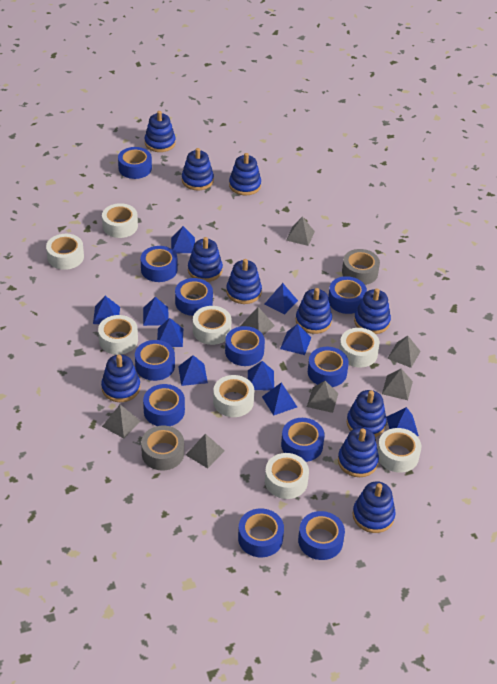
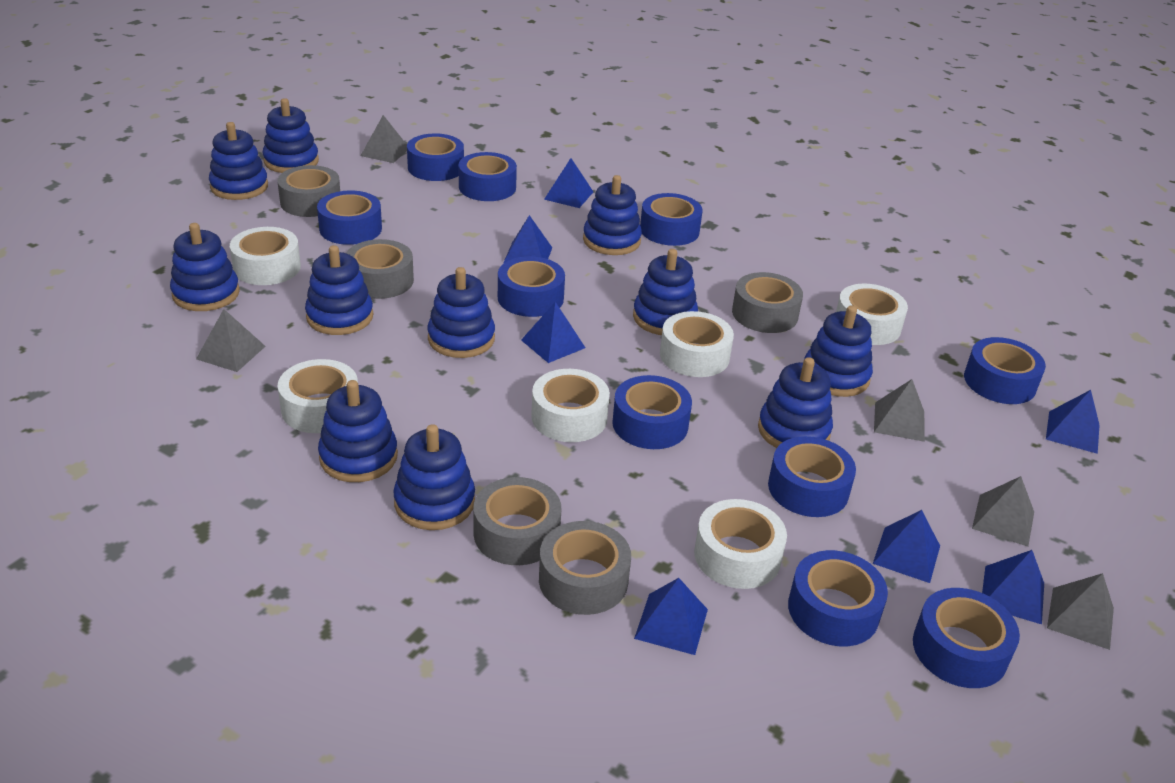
blue pyramid: [93,296,120,324] [143,297,169,326] [157,318,183,347] [171,226,195,253] [178,355,208,386] [248,361,274,391] [262,383,297,416] [264,283,298,315] [280,324,311,355] [386,407,419,436] = 10 -> [503,215,552,263] [521,302,585,363] [544,158,593,208] [634,578,708,655] [873,510,940,583] [982,550,1044,624] [1046,390,1100,454] = 7
blue tape: [118,147,152,179] [135,340,175,381] [140,246,178,282] [143,384,185,426] [175,278,213,316] [225,326,265,366] [238,508,284,557] [281,418,324,462] [298,511,345,560] [308,347,349,387] [328,276,367,314] = 11 -> [317,190,382,245] [407,133,464,181] [458,152,517,201] [498,256,565,317] [612,375,692,449] [640,193,703,246] [768,436,856,517] [788,550,888,646] [913,588,1020,688] [964,337,1046,404] = 10
grey pyramid: [102,405,140,438] [186,434,224,468] [239,307,275,335] [286,217,315,246] [307,381,339,413] [382,369,413,400] [387,336,421,368] = 7 -> [196,309,266,372] [360,115,407,163] [874,379,925,442] [972,476,1034,546] [1047,573,1114,650] = 5
grey tape: [141,426,184,470] [342,249,380,285] = 2 -> [277,165,340,217] [346,239,414,299] [473,477,561,565] [539,521,631,615] [732,272,803,333] = 5
white tape: [46,234,84,270] [98,315,138,355] [102,203,138,238] [193,306,232,345] [213,375,254,417] [265,453,309,499] [339,328,380,368] [378,428,421,473] = 8 -> [230,227,301,285] [278,359,358,433] [531,369,610,442] [660,311,734,377] [694,499,787,589] [836,284,908,345] = 6

